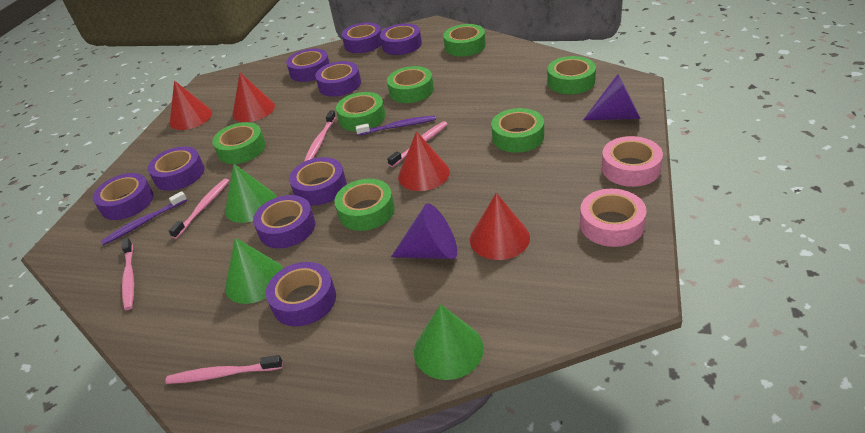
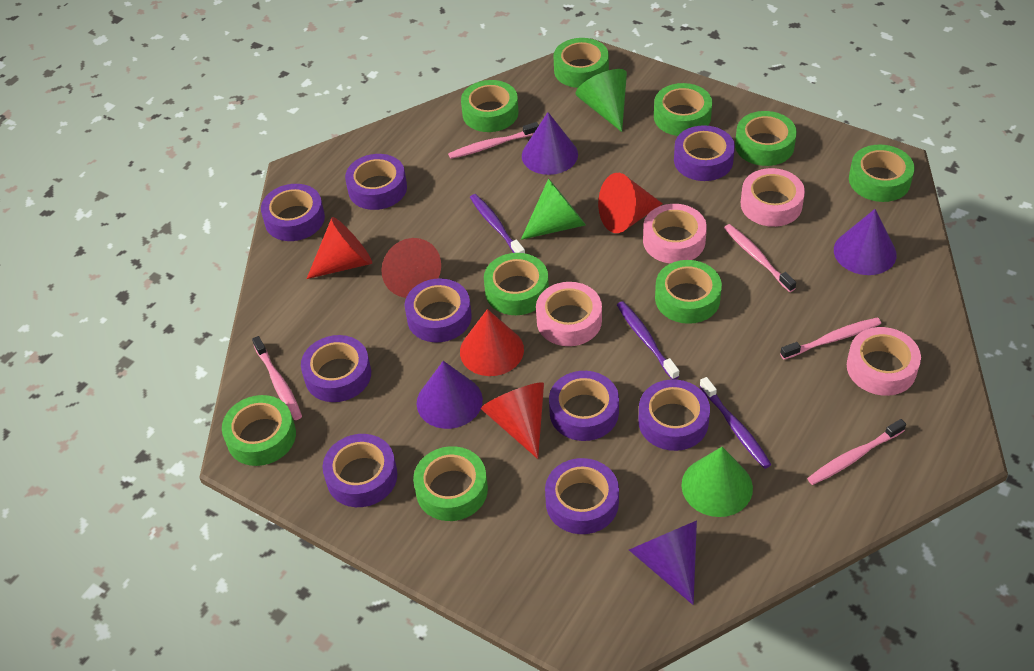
green tape: [212,122,266,164] [334,179,395,231] [336,92,386,132] [387,66,434,103] [443,24,486,56] [491,108,544,153] [547,56,596,94] = 7 -> [222,395,296,466] [413,446,488,521] [461,80,519,132] [484,253,549,315] [553,38,609,88] [654,83,712,136] [655,260,722,324] [735,111,797,166] [849,145,915,202] = 9
pink tape: [580,189,646,247] [602,136,663,187] = 2 -> [536,282,602,346] [643,204,707,263] [741,168,805,227] [847,327,921,396] = 4
purple cone: [391,203,457,259] [583,74,641,120] = 2 -> [417,361,483,429] [522,112,578,175] [629,521,697,605] [834,209,897,275] = 4
purple toothbrush: [101,191,187,245] [356,115,436,135] = 2 -> [470,194,525,253] [617,301,679,380] [699,377,772,469] = 3
red cone: [170,81,212,130] [232,73,275,122] [398,131,450,191] [470,193,530,260] = 4 -> [307,217,372,279] [381,238,441,298] [460,309,524,376] [481,382,544,459] [598,173,663,233] = 5

